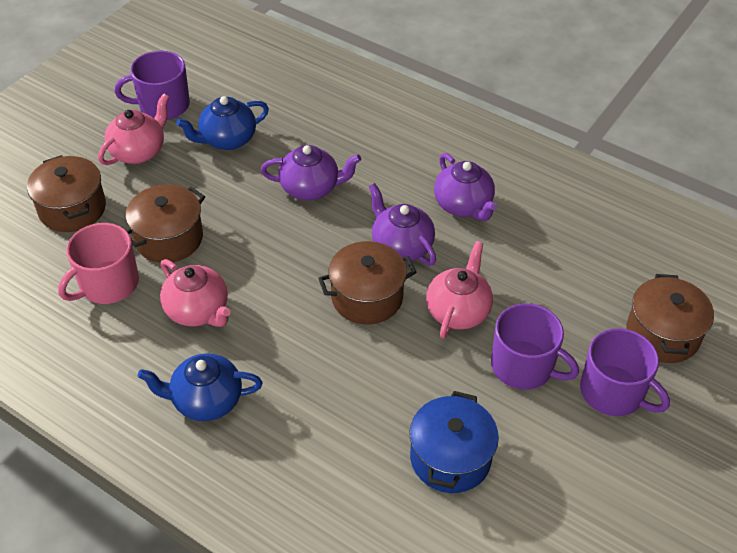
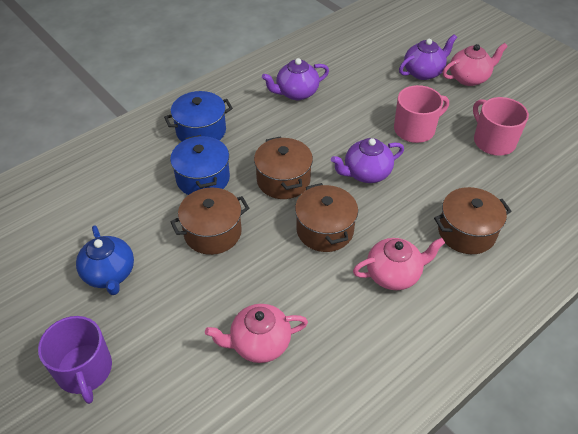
blue pot: [410,391,499,493] = 1 -> [164,91,233,142] [170,135,230,195] = 2
blue teapot: [138,353,263,421] [176,96,269,150] = 2 -> [76,225,134,295] = 1
pink mug: [58,223,139,304] = 1 -> [394,85,449,143] [473,97,529,155] = 2
purple mug: [115,51,190,120] [491,303,579,390] [580,328,670,416] = 3 -> [38,316,112,404] = 1

